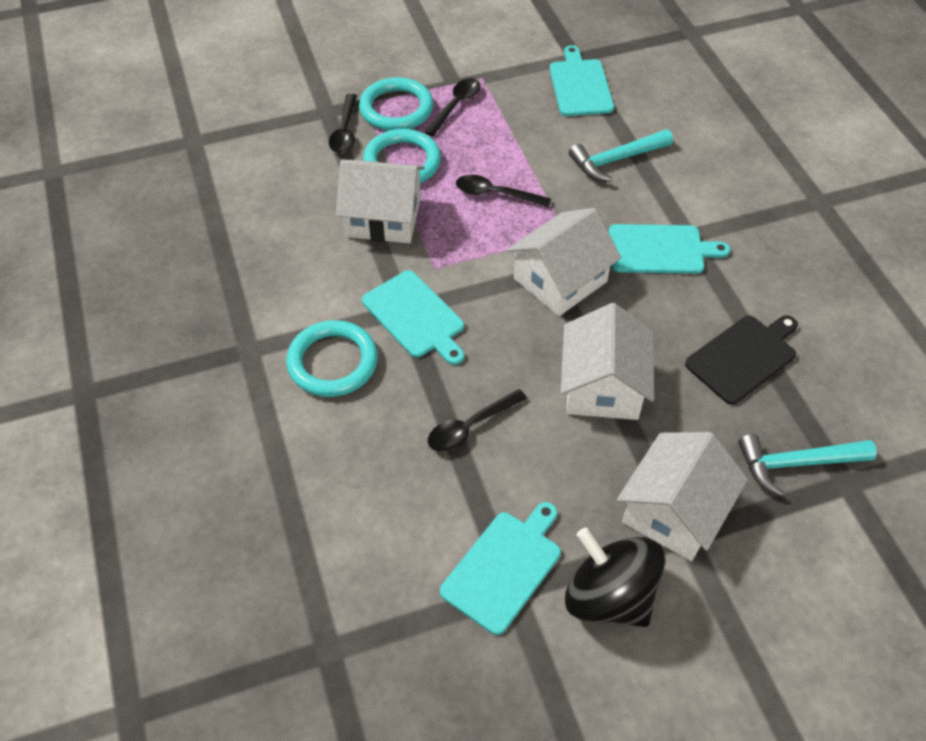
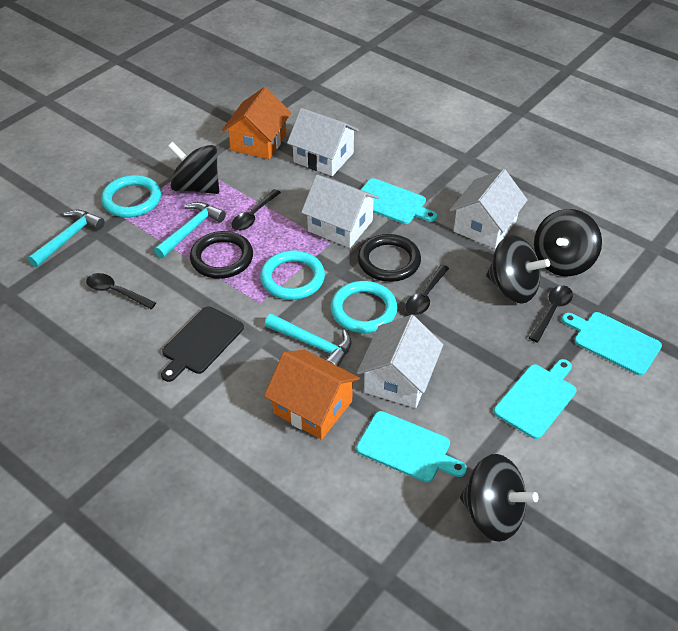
black ring: none = 0 -> [190,231,253,279] [358,234,421,282] = 2
black spinning top: [565,528,665,627] = 1 -> [168,142,219,194] [460,454,539,542] [486,235,550,303] [534,209,602,276] = 4
orange house: none = 0 -> [222,87,291,159] [264,350,360,440] = 2
turquoise hammer: [569,129,673,182] [738,434,877,496] = 2 -> [28,209,105,267] [154,202,226,258] [265,314,352,366] = 3

